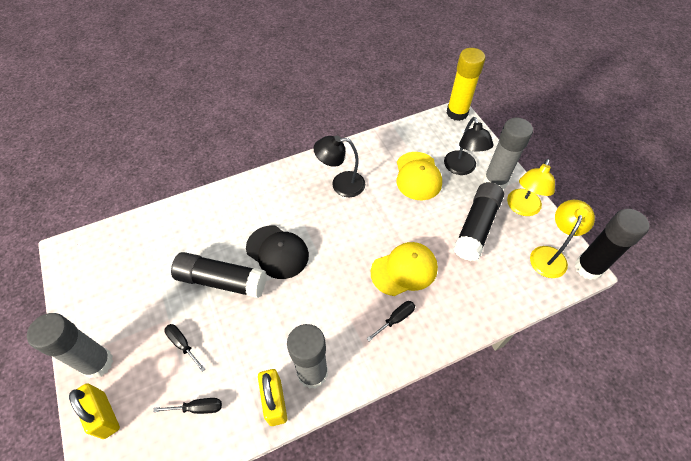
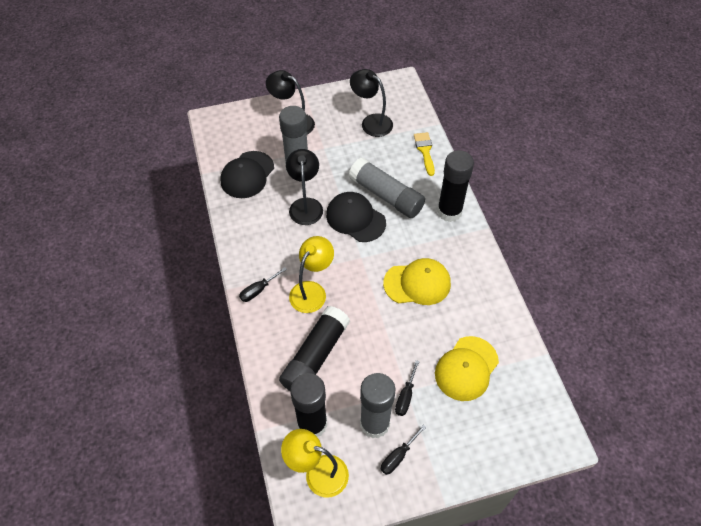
black cap: [246,225,309,279] = 1 -> [220,151,274,198] [326,192,386,242] = 2
black lamp: [313,136,365,197] [444,117,494,175] = 2 -> [266,70,315,135] [286,149,323,225] [350,69,393,137] = 3
yellow brush: none = 0 -> [414,132,435,176] = 1
yellow glue stick: [446,48,485,121] = 1 -> none = 0
yellow padlock: [69,383,120,439] [258,369,287,426] = 2 -> none = 0

